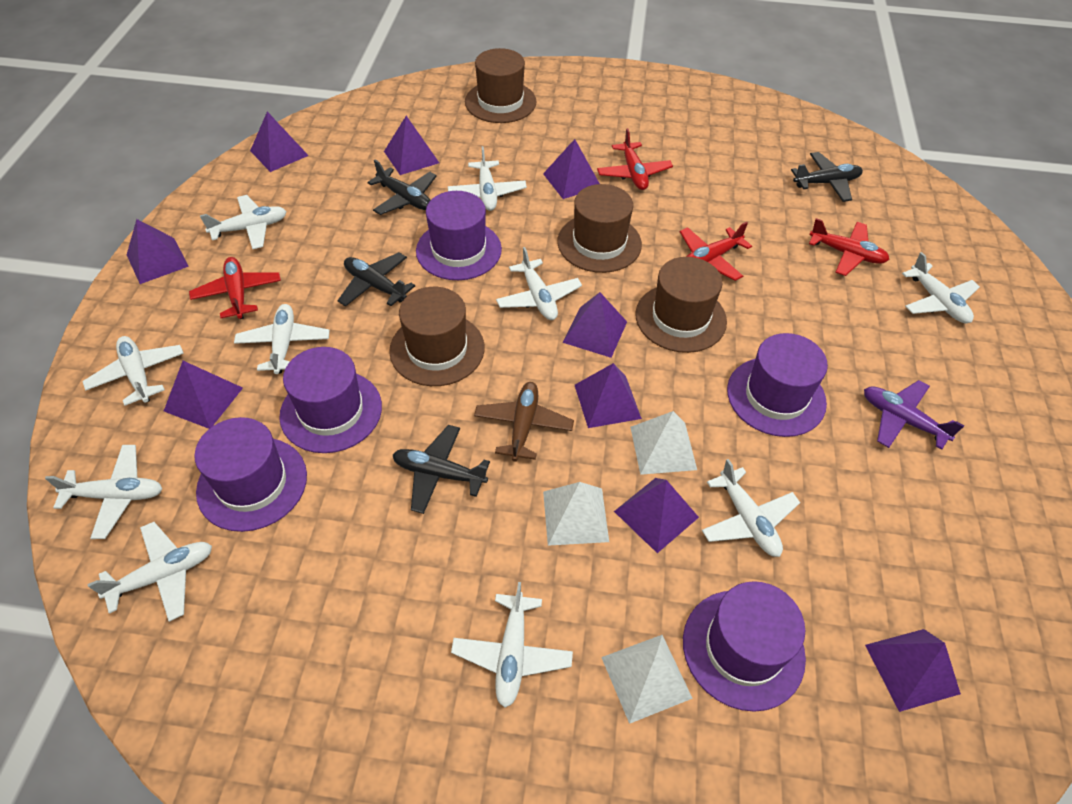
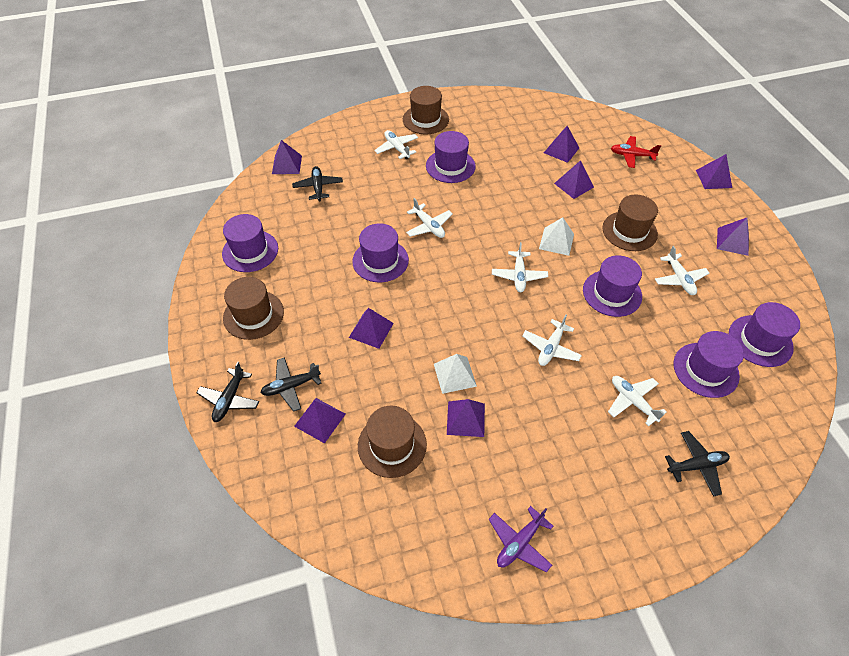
brown plane: [474,382,574,461] = 1 -> none = 0
purple hat: [194,417,307,532] [279,347,382,453] [416,191,502,280] [683,581,806,712] [727,333,828,437] = 5 -> [222,214,278,272] [352,223,409,282] [426,131,476,183] [583,255,642,317] [673,331,744,398] [729,302,800,367] = 6
purple pyramid: [127,219,189,284] [164,361,243,429] [250,112,309,172] [384,116,439,175] [543,139,600,199] [562,292,627,358] [575,363,642,428] [614,478,699,553] [865,629,961,712] = 9 -> [272,140,302,174] [294,398,346,443] [349,308,394,349] [447,399,485,437] [544,126,579,163] [554,160,594,199] [696,154,732,189] [717,218,749,256] = 8
red plane: [189,257,281,319] [597,128,673,190] [680,221,752,281] [809,218,890,276] = 4 -> [611,136,661,168] = 1
white plane: [45,445,162,539] [82,336,184,406] [87,522,212,622] [200,195,287,249] [234,304,330,374] [448,146,527,211] [451,582,573,708] [496,247,582,320] [702,459,800,557] [902,252,980,324] = 10 -> [374,130,418,159] [406,198,453,238] [492,242,548,292] [522,315,582,366] [608,376,667,426] [655,246,709,295] = 6
white pyramid: [543,482,609,546] [601,635,693,724] [630,411,697,475] = 3 -> [434,354,477,394] [539,217,574,256] = 2

